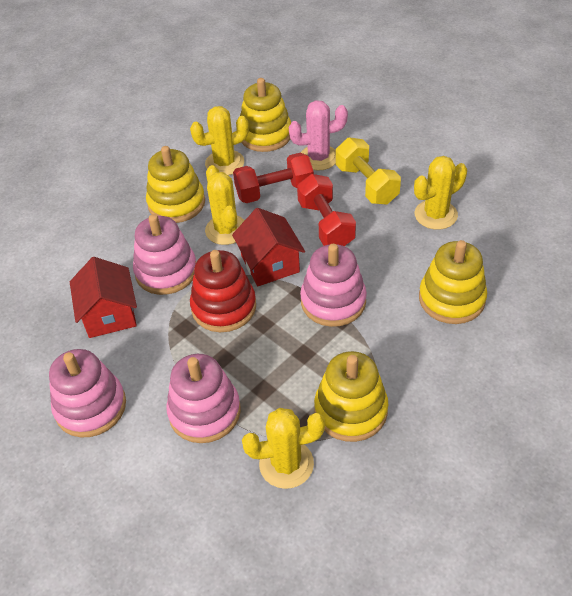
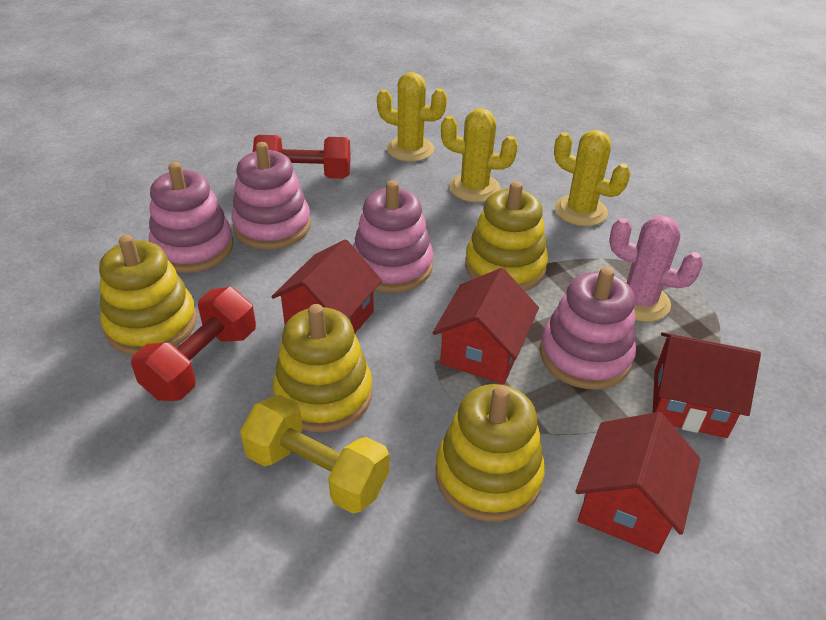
red house: [70,257,137,338] [232,208,305,286] = 2 -> [272,239,382,334] [433,268,539,384] [576,412,700,554] [653,332,761,438] = 4
red stacking toy: [190,250,256,332] = 1 -> none = 0
yellow cactus: [190,106,249,175] [205,165,245,245] [242,408,325,489] [414,156,467,230] = 4 -> [377,72,447,162] [441,108,518,202] [554,130,631,226] = 3

